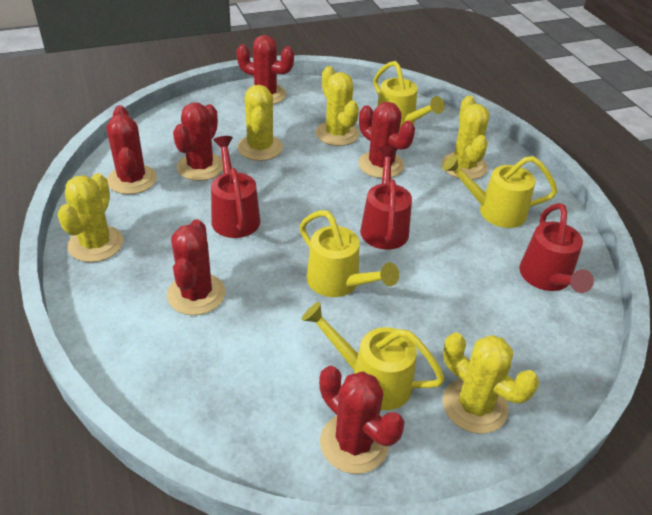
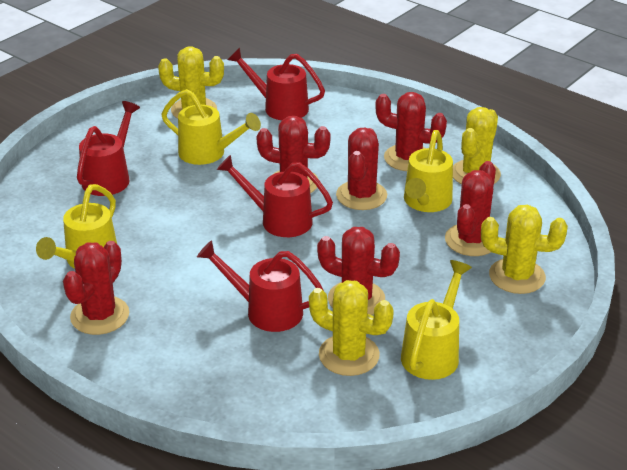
red watering can: [211,136,260,238] [360,146,412,250] [519,203,594,293] = 3 -> [77,101,140,196] [197,240,324,332] [217,155,333,237] [228,48,325,120] = 4
yellow cactus: [58,173,123,262] [237,85,283,161] [316,66,359,146] [442,96,489,180] [443,333,539,434] = 5 -> [158,46,224,119] [309,280,394,376] [453,107,501,184] [481,205,568,294] = 4

